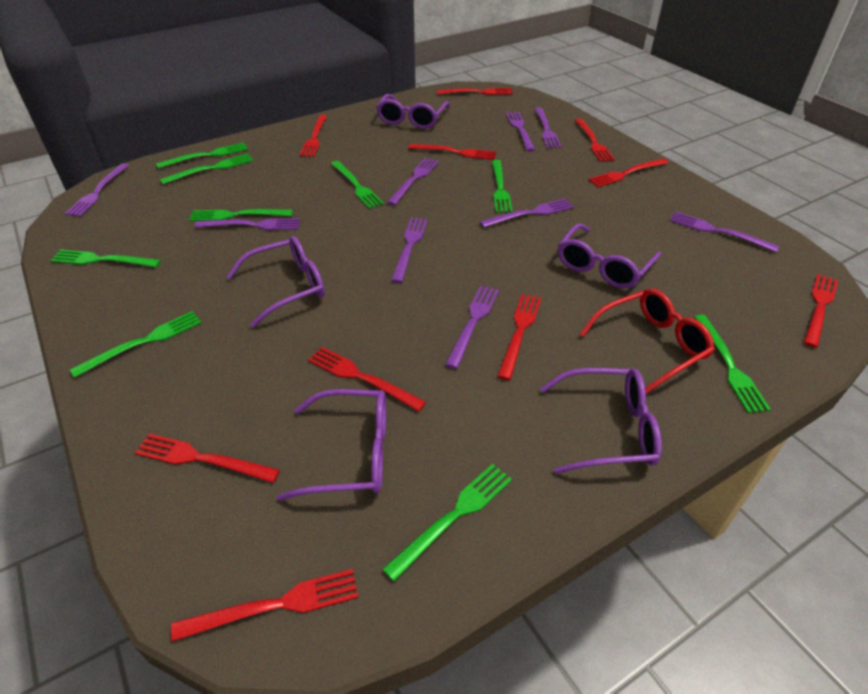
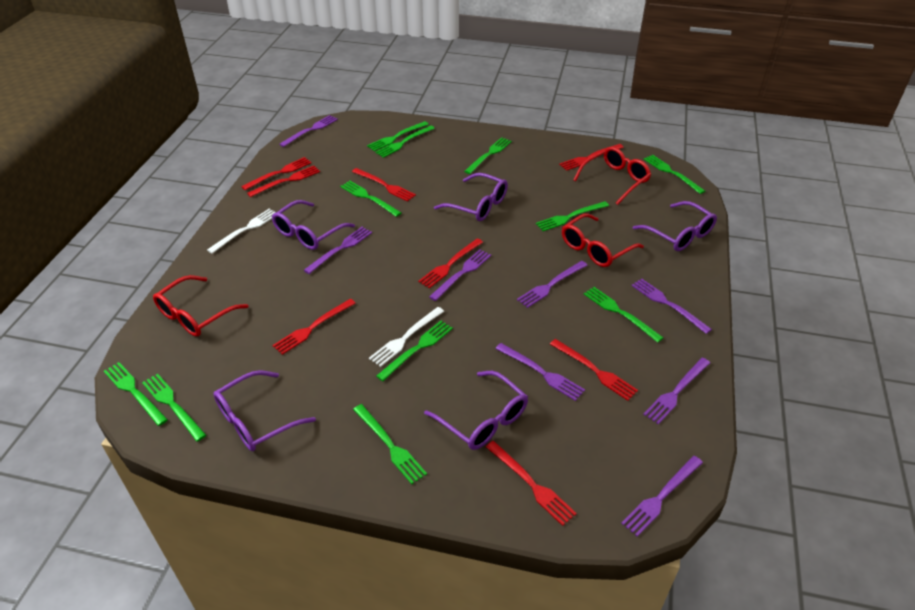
green fork: [50,250,161,267] [70,311,202,378] [156,142,248,169] [160,153,253,184] [189,209,293,221] [331,161,384,209] [382,464,512,581] [492,160,513,213] [694,315,771,413] = 9 -> [104,362,168,426] [142,374,206,442] [340,181,401,217] [353,404,427,484] [367,121,429,151] [375,125,435,158] [376,321,453,381] [464,137,512,174] [536,201,609,231] [584,287,663,343] [644,155,705,194] = 11
purple fork: [65,163,129,217] [195,218,300,230] [387,158,439,205] [391,218,428,283] [445,286,499,369] [480,199,574,228] [506,112,535,152] [534,107,562,148] [670,212,780,252] = 9 -> [279,115,338,147] [304,227,372,274] [429,249,491,301] [496,343,585,401] [517,261,588,308] [621,456,703,537] [631,278,712,334] [643,358,710,425] = 8
red fork: [135,433,280,483] [171,569,359,642] [300,114,327,157] [308,347,426,412] [408,144,496,160] [437,88,513,95] [497,294,541,380] [575,119,615,162] [588,158,669,187] [804,274,838,348] = 10 -> [241,157,312,190] [247,166,320,197] [272,299,356,355] [352,168,416,202] [418,238,483,289] [486,441,577,526] [550,339,638,401] [559,144,624,171] = 8
red glasses: [580,288,715,394] = 1 -> [153,275,249,337] [562,213,644,267] [573,147,651,205] = 3
white fork: none = 0 -> [207,209,276,254] [369,307,444,367] = 2

